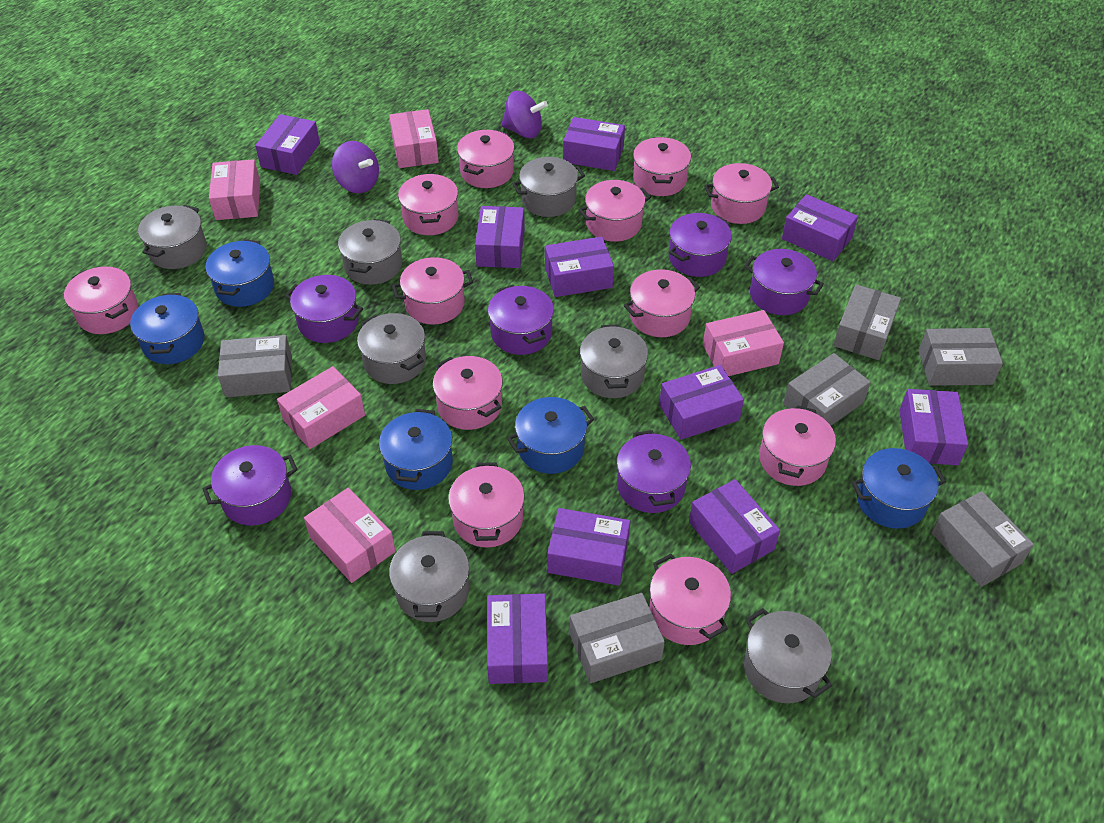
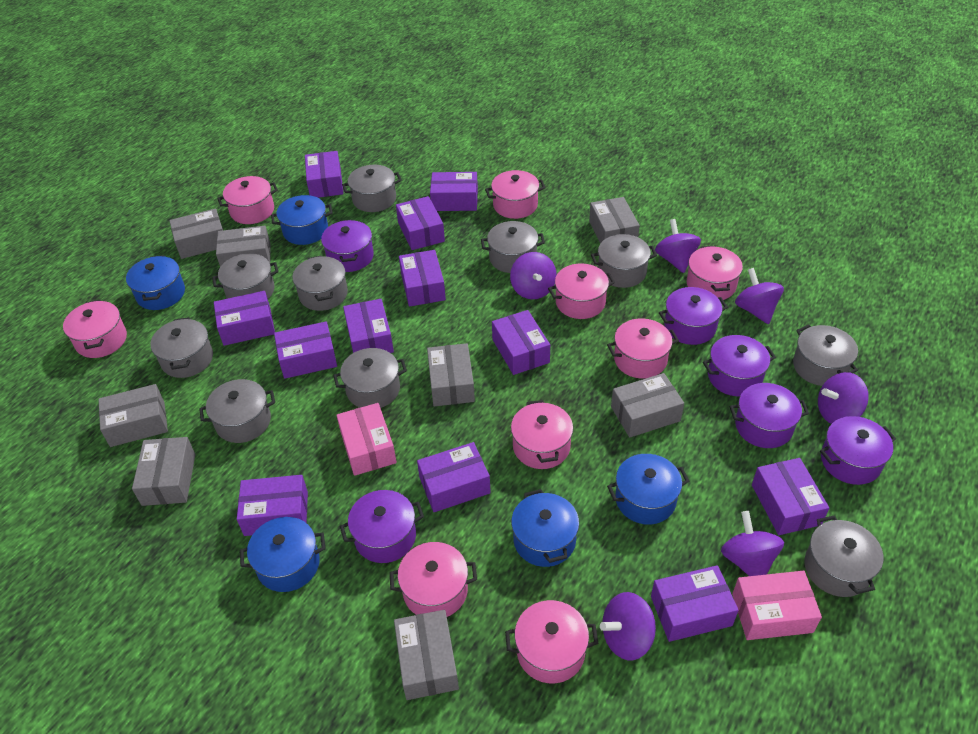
grey box: [218,335,292,398] [570,593,665,684] [783,353,871,426] [833,284,901,360] [918,328,1003,386] [931,491,1034,587] = 6 -> [98,384,168,447] [132,437,196,506] [169,208,223,259] [216,226,271,267] [394,610,459,700] [427,343,475,406] [589,197,640,244] [611,373,684,438] = 8
grey pot: [138,205,207,269] [338,219,402,285] [357,313,426,384] [389,531,469,622] [512,157,585,217] [580,324,648,398] [744,608,832,703] = 7 -> [150,317,213,378] [199,379,275,443] [212,253,279,299] [292,256,348,311] [333,348,407,408] [342,165,402,212] [481,221,545,273] [591,234,657,288] [793,324,858,386] [804,516,883,597] = 10
pink box: [209,159,260,220] [277,366,365,449] [304,488,395,583] [389,109,439,168] [703,310,784,376] = 5 -> [336,403,397,476] [732,571,822,640] = 2
pink pot: [64,267,138,334] [392,257,473,324] [398,173,458,235] [433,356,503,430] [448,462,525,548] [457,130,515,188] [579,180,651,242] [624,269,700,337] [633,137,691,196] [649,554,731,645] [704,163,779,224] [759,405,836,486] = 12 -> [63,300,127,358] [217,176,278,224] [390,542,477,617] [485,170,546,219] [505,600,598,683] [511,400,573,469] [548,263,615,319] [607,319,679,378] [686,246,743,300] = 9
purple box: [255,114,320,175] [475,206,525,268] [487,593,548,684] [545,236,614,297] [547,508,630,586] [563,117,625,171] [659,365,744,440] [689,479,780,574] [782,194,858,261] [899,389,968,465] = 10 -> [214,291,275,346] [237,475,308,536] [274,321,337,379] [305,151,343,198] [343,299,394,353] [396,196,445,250] [399,250,446,307] [417,442,491,512] [430,172,478,211] [492,310,550,375] [651,565,739,642] [752,458,829,535] = 12
purple spinning top: [332,141,379,193] [501,91,548,138] = 2 -> [510,252,557,299] [600,592,656,660] [655,219,701,273] [721,511,784,576] [735,268,784,324] [818,372,869,424] = 6

